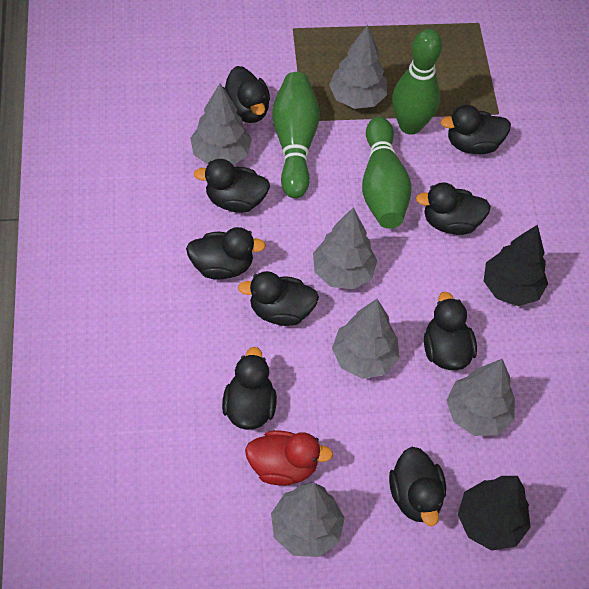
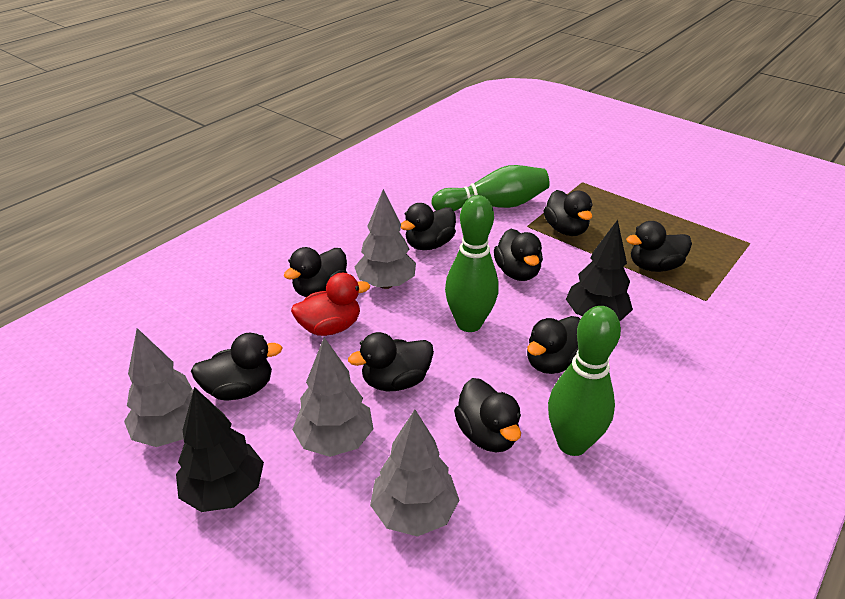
grey tree: [190,83,252,165] [271,482,345,557] [313,207,378,289] [329,25,387,109] [332,299,399,379] [446,359,515,436] = 6 -> [124,328,193,447] [292,337,373,457] [355,189,416,289] [370,409,459,537] = 4

